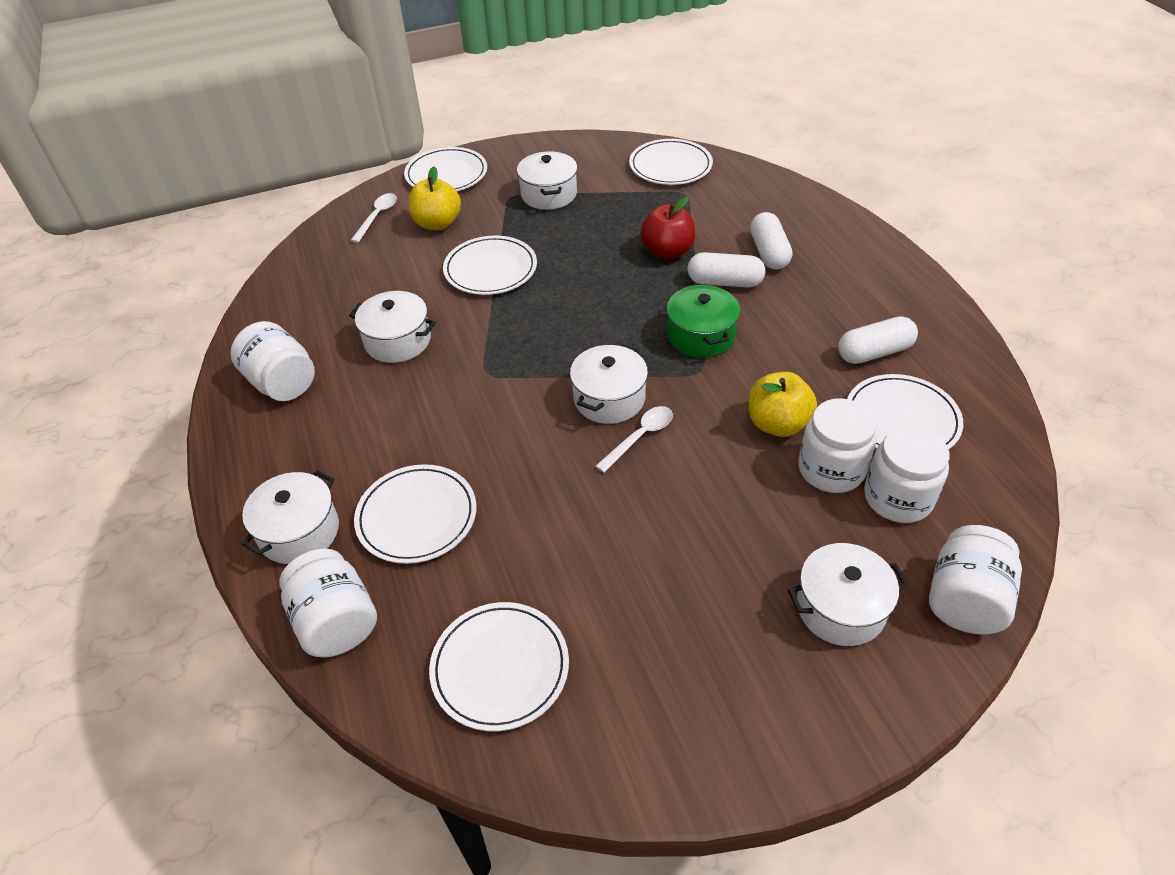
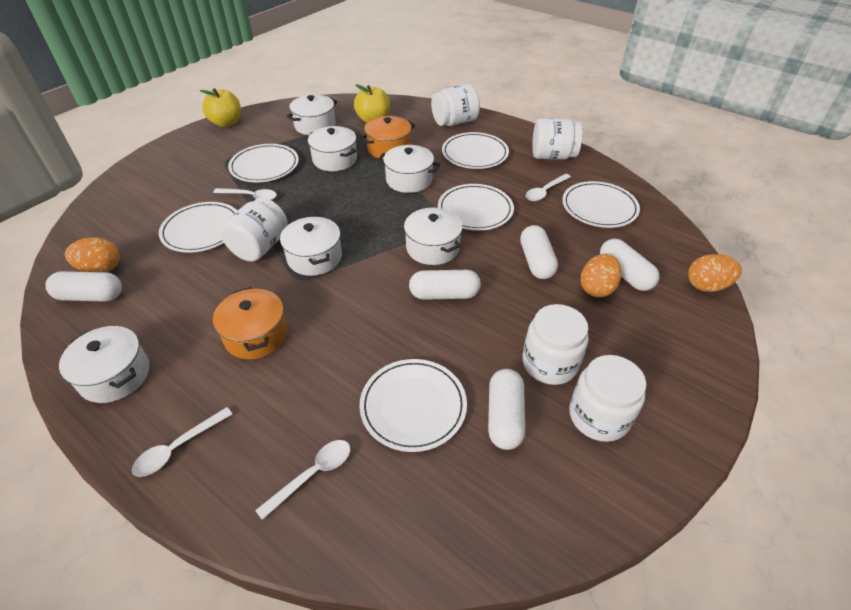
green pot: [667,284,740,358] = 1 -> none = 0
orange egg: none = 0 -> [65,237,120,272] [581,254,622,297] [688,254,742,292] = 3
orange pot: none = 0 -> [213,287,288,359] [360,116,415,159] = 2
red apple: [640,197,695,259] = 1 -> none = 0
white capsule: [687,252,765,288] [750,212,792,270] [838,316,918,364] = 3 -> [45,271,122,302] [409,270,481,300] [488,369,525,450] [520,225,558,279] [600,239,660,291] = 5
white pot: [242,470,339,564] [349,291,436,363] [517,151,578,210] [570,344,648,424] [788,543,908,646] = 5 -> [59,326,150,403] [280,216,342,276] [287,94,337,135] [308,126,357,171] [378,145,440,193] [404,207,463,265] = 6
white spoon: [350,193,397,243] [596,406,673,473] = 2 -> [132,407,232,477] [213,188,277,200] [255,440,350,520] [526,174,571,201] = 4

